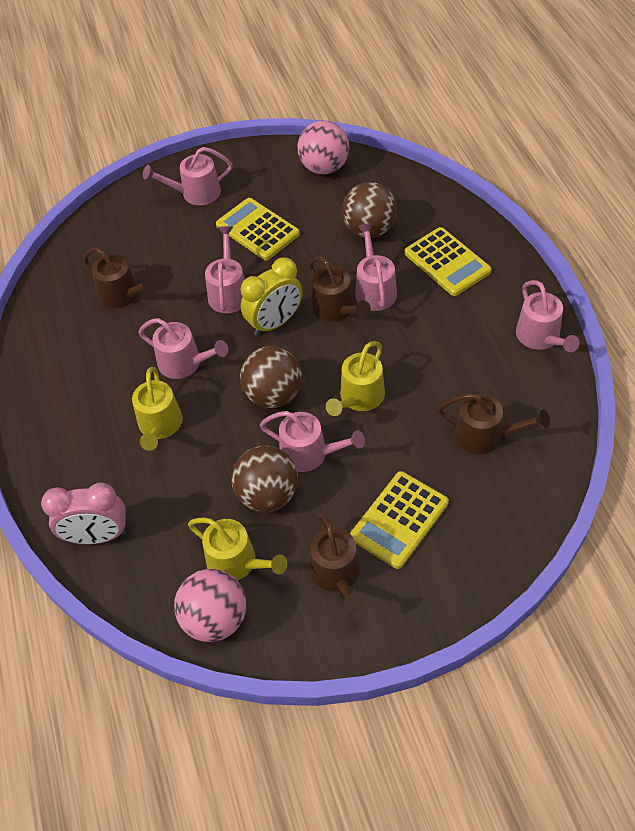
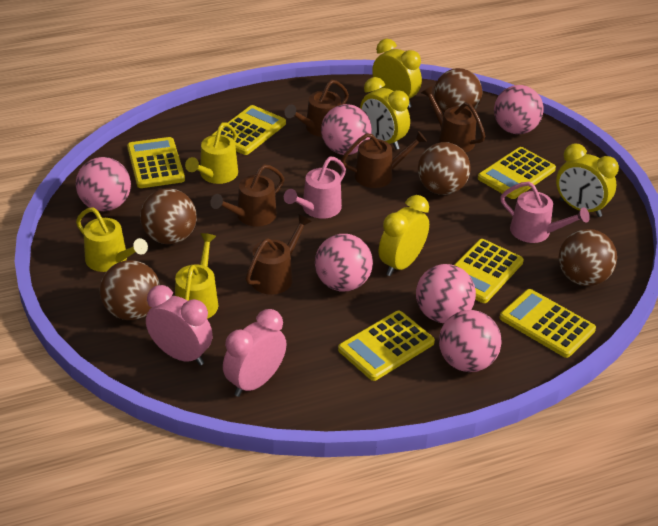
brown ball: [232,446,298,512] [240,346,302,408] [342,182,397,238] = 3 -> [100,260,160,320] [140,188,197,244] [418,142,471,195] [434,68,482,112] [559,229,617,286] = 5
brown watering can: [84,247,157,308] [309,256,371,322] [310,512,363,613] [438,393,550,455] = 4 -> [210,165,284,227] [245,214,312,295] [285,80,349,137] [341,131,427,188] [421,86,485,153] = 5
pink ball: [174,569,246,642] [297,121,349,175] = 2 -> [76,157,131,211] [315,234,373,291] [321,104,372,155] [416,264,476,323] [439,310,502,372] [494,85,544,134] = 6
pink clock: [41,483,126,544] = 1 -> [146,285,213,365] [223,309,287,397] = 2
pink watering can: [138,318,228,379] [143,147,232,205] [205,226,245,313] [260,411,365,472] [355,223,397,311] [516,280,579,352] = 6 -> [284,157,346,219] [500,182,590,243] = 2
yellow calculator: [216,198,300,260] [350,471,449,569] [404,227,492,296] = 3 -> [127,137,185,188] [211,105,286,155] [338,311,435,381] [454,239,524,303] [478,147,556,199] [500,289,596,358] = 6
yellow clock: [241,257,303,336] = 1 -> [360,77,410,150] [372,39,422,108] [379,195,429,276] [556,144,619,217] = 4

